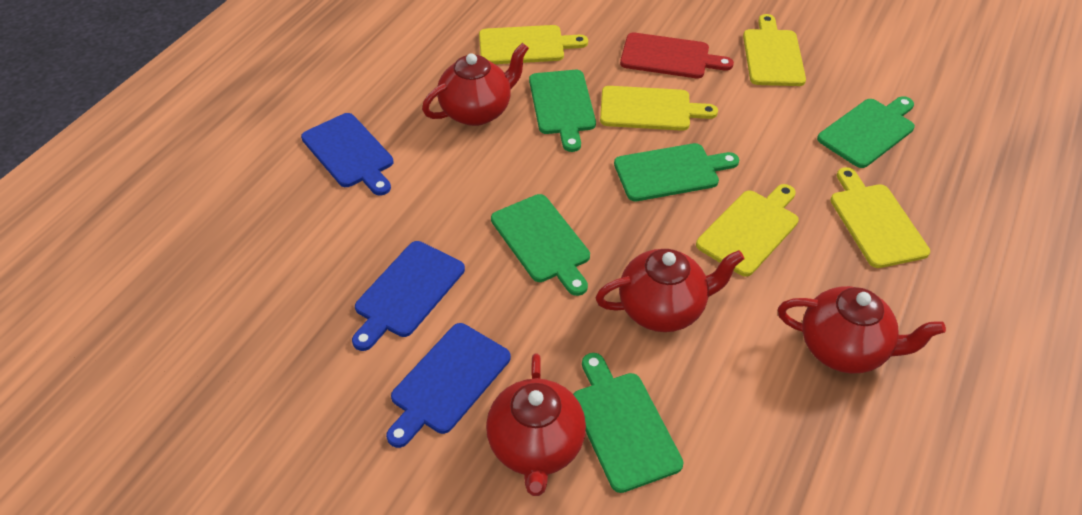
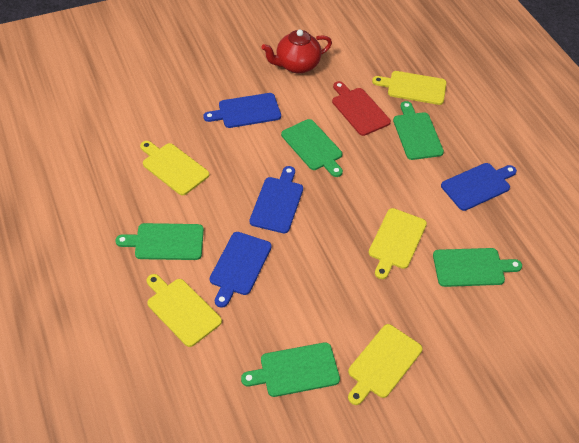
blue cutting board: [301,113,393,196] [352,241,465,351] [386,323,511,448] = 3 -> [203,93,281,128] [209,232,272,308] [249,166,303,233] [441,163,517,211] = 4
red teapot: [422,43,529,126] [486,354,586,496] [595,249,744,332] [778,286,946,374] = 4 -> [261,29,332,74] = 1

